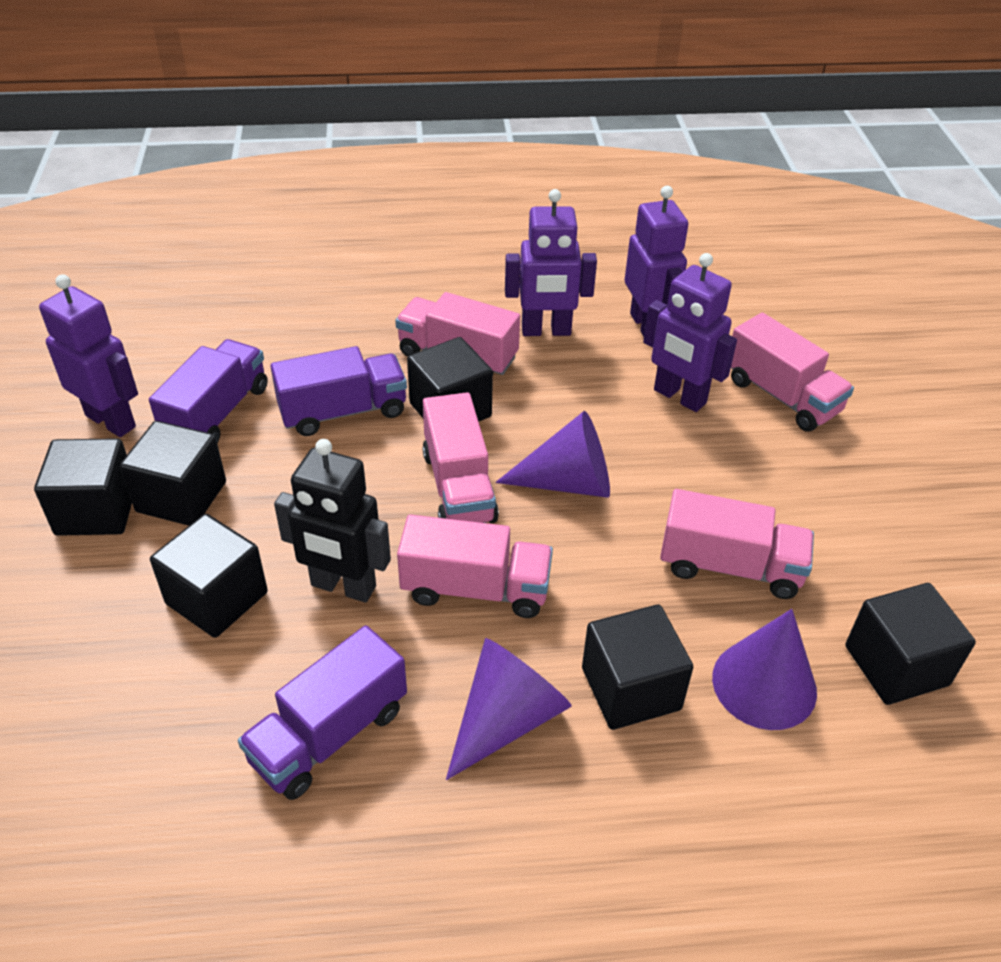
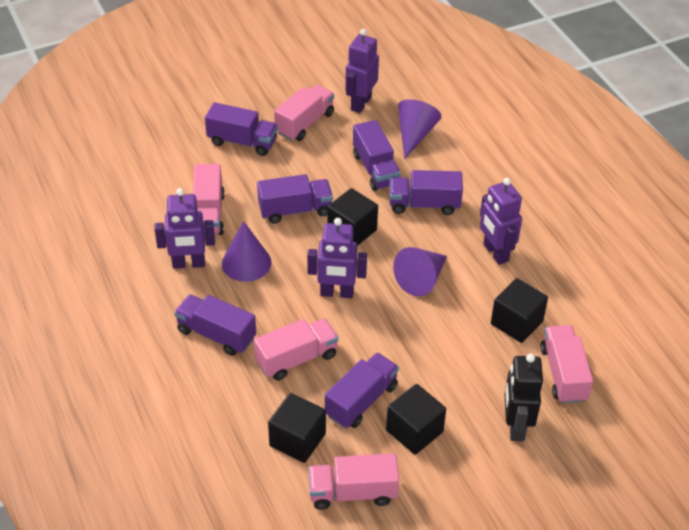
black cube: [34,438,132,536] [120,421,226,526] [150,514,268,638] [407,337,493,422] [582,605,694,730] [845,583,976,705] = 6 -> [268,393,326,463] [327,188,378,246] [386,384,446,455] [491,278,548,343] = 4
purple truck: [149,339,268,443] [238,625,407,800] [270,346,407,436] = 3 -> [174,294,256,356] [205,102,278,156] [257,174,333,224] [325,353,399,429] [353,120,401,191] [390,170,463,215] = 6

